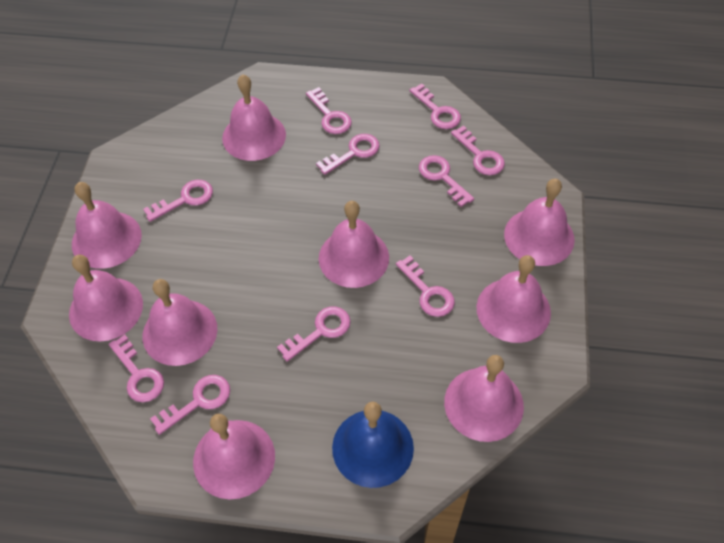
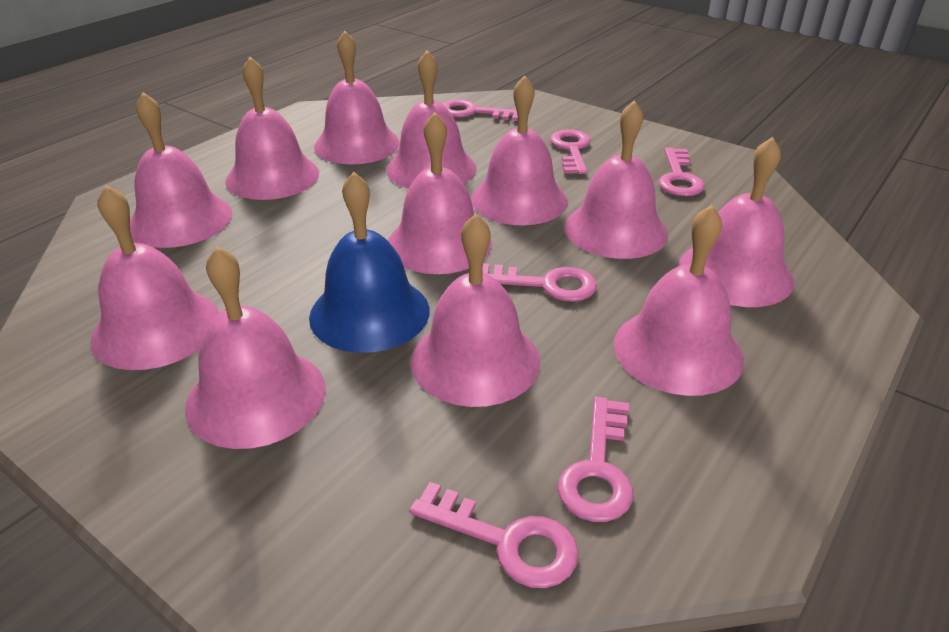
pink bell: [69,255,143,341] [72,182,142,269] [143,279,217,366] [193,414,275,500] [222,74,286,161] [319,201,389,288] [444,355,524,442] [477,255,551,343] [504,179,575,266] = 9 -> [90,185,219,370] [130,92,232,248] [185,246,326,449] [225,57,319,200] [314,31,400,164] [386,50,477,189] [388,112,492,274] [411,214,540,407] [471,76,568,225] [564,101,668,259] [614,205,744,396] [679,137,794,307] = 12
pink key: [109,335,164,402] [143,180,213,222] [150,375,230,435] [277,306,351,362] [306,87,352,134] [316,134,380,175] [396,256,455,317] [410,84,461,129] [419,155,474,207] [451,126,505,175] = 10 -> [409,482,579,588] [443,99,518,121] [482,263,597,302] [550,129,591,174] [557,397,633,522] [658,148,705,196] = 6

